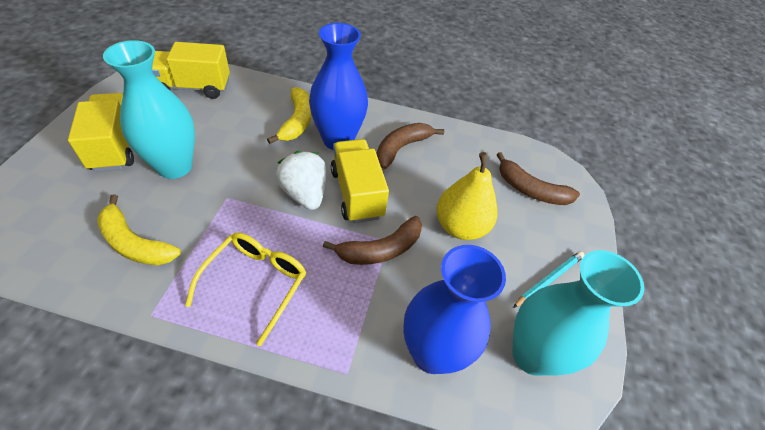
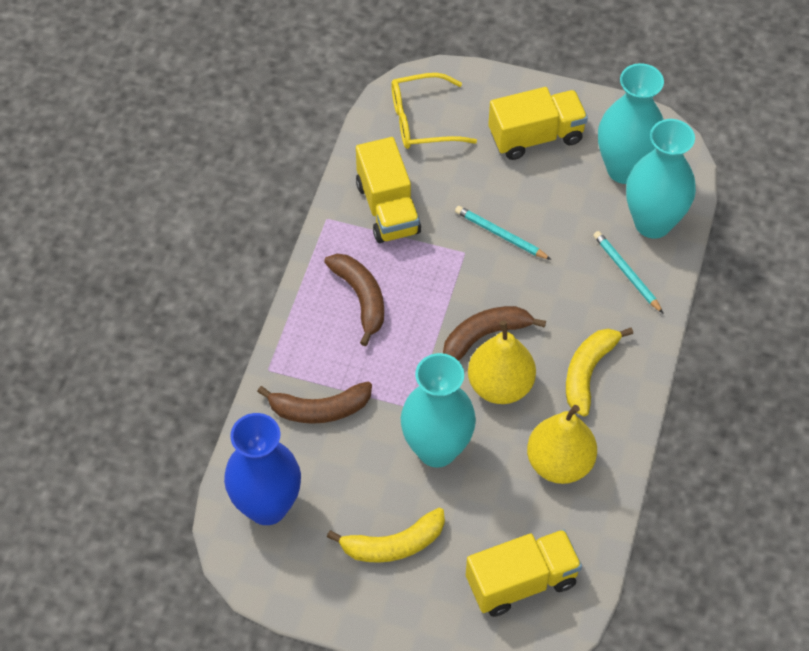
blue vase: [309,23,368,150] [403,245,506,374] = 2 -> [224,413,301,525] = 1
turquoise pencil: [513,251,584,308] = 1 -> [455,206,551,260] [593,231,664,314] = 2
turquoise vase: [103,40,195,179] [512,250,644,376] = 2 -> [401,353,476,468] [598,63,664,184] [626,119,696,238] = 3
white strawberry: [276,151,327,210] = 1 -> none = 0
yellow pear: [436,152,497,240] = 1 -> [468,320,536,404] [527,405,597,484] = 2

